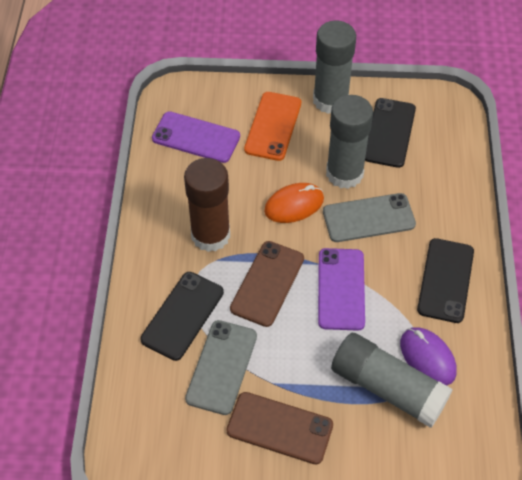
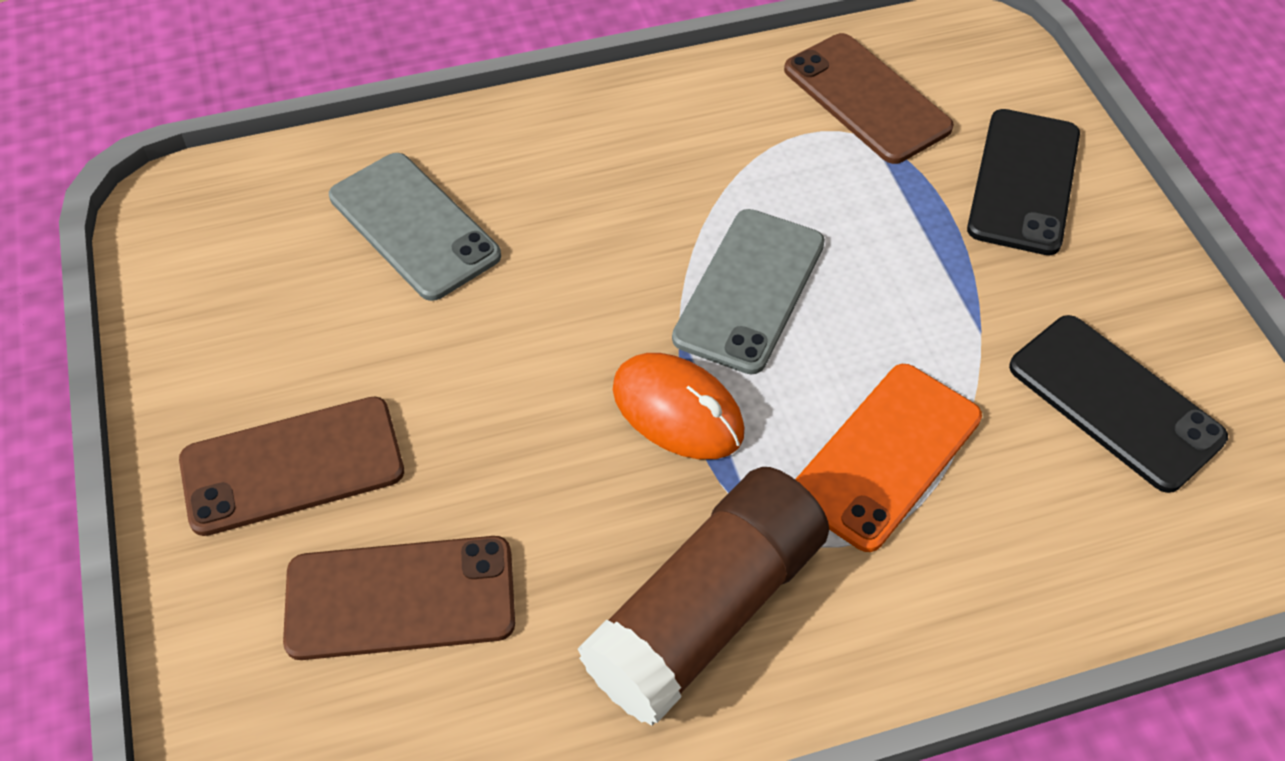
black phone: [140,272,224,361] [365,98,416,168] [417,238,474,323] = 3 -> [967,109,1080,255] [1009,315,1228,493] = 2
brown phone: [226,392,333,464] [230,241,304,327] = 2 -> [179,397,404,536] [283,536,515,660] [784,33,954,164] = 3
grey glue stick: [313,20,356,114] [326,95,373,189] [331,333,453,428] = 3 -> none = 0
purple mouse: [400,327,457,386] = 1 -> none = 0
purple phone: [152,111,240,163] [318,248,365,331] = 2 -> none = 0

